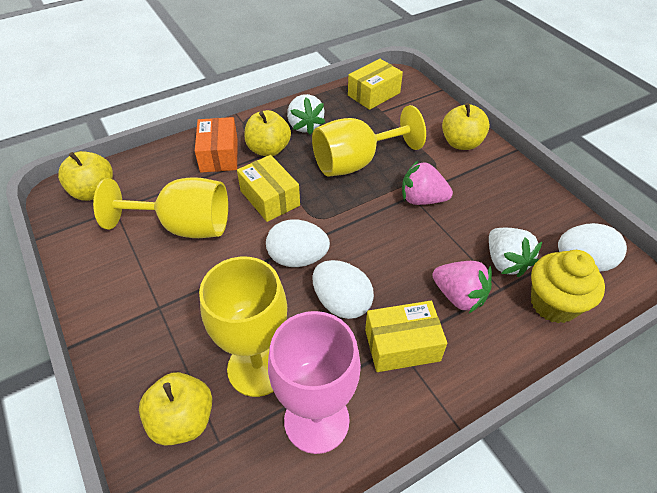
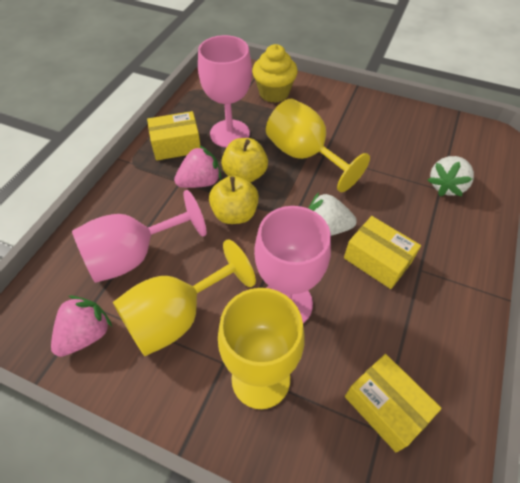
orange box: [195,117,238,173] = 1 -> none = 0
pink goblet: [268,311,361,454] = 1 -> [72,190,206,283] [198,35,252,148] [254,206,331,323] = 3
white egg: [266,219,330,267] [312,260,374,319] [558,223,627,272] = 3 -> none = 0
yellow apple: [58,151,113,201] [139,372,212,446] [244,110,291,156] [442,103,490,150] = 4 -> [209,176,259,224] [221,138,268,182] = 2

